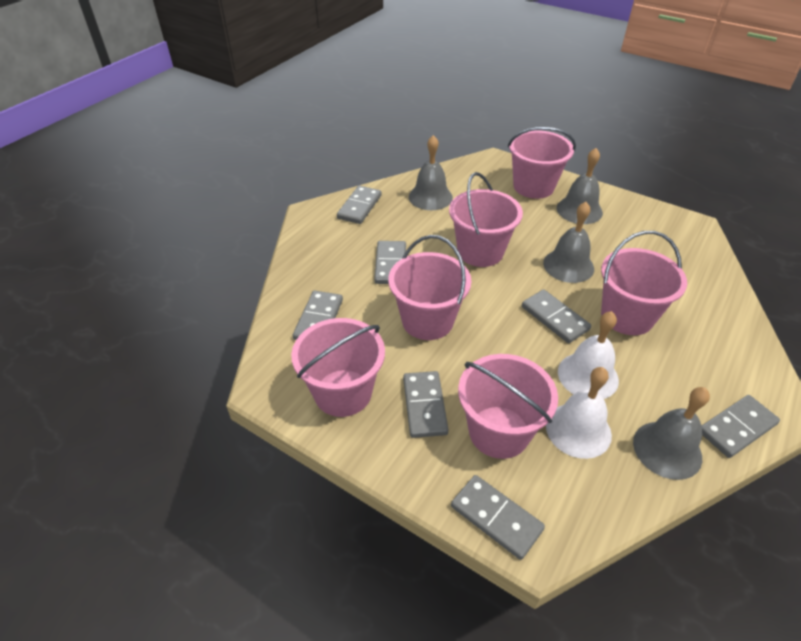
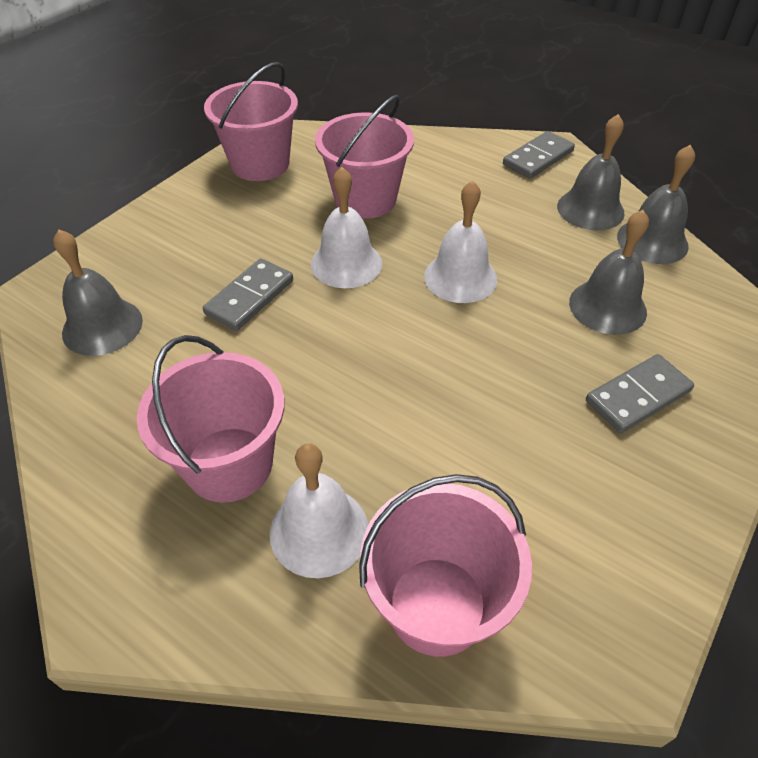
grey domino: [293,291,343,340] [337,186,382,224] [374,241,406,284] [403,371,448,438] [451,475,545,560] [522,289,591,343] [701,395,780,458] = 7 -> [203,258,293,331] [503,131,575,179] [586,354,694,433] = 3
pink bucket: [291,318,385,417] [388,235,472,340] [449,172,523,267] [458,354,558,459] [508,127,576,199] [601,231,687,335] = 6 -> [137,335,284,503] [204,62,298,181] [315,95,414,219] [359,474,532,657] = 4
white bell: [546,367,612,459] [558,311,619,399] = 2 -> [270,444,368,578] [311,167,382,288] [424,180,497,303] = 3

